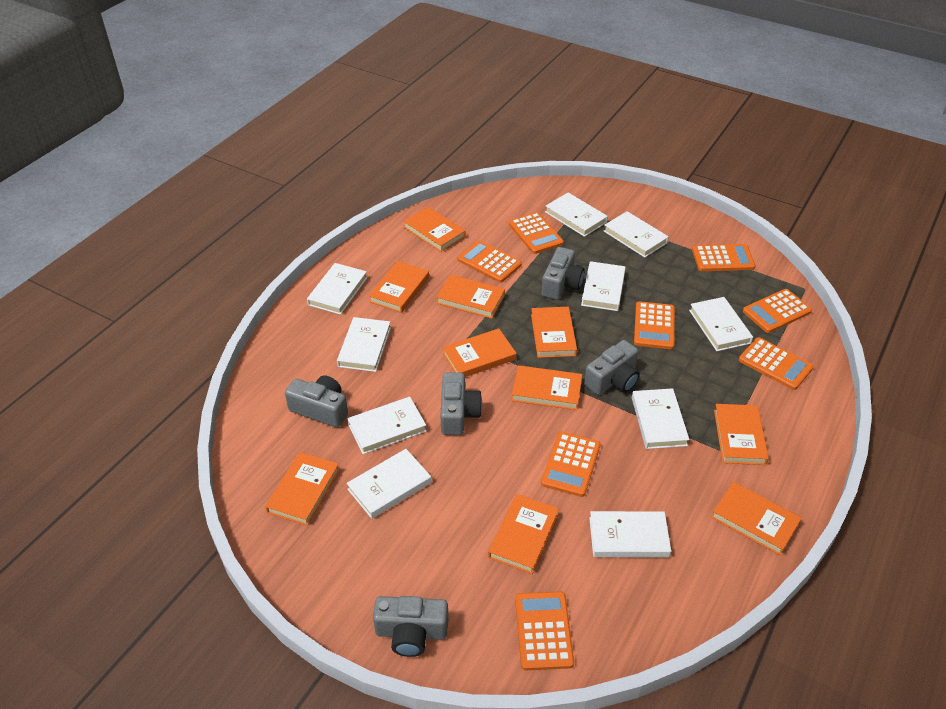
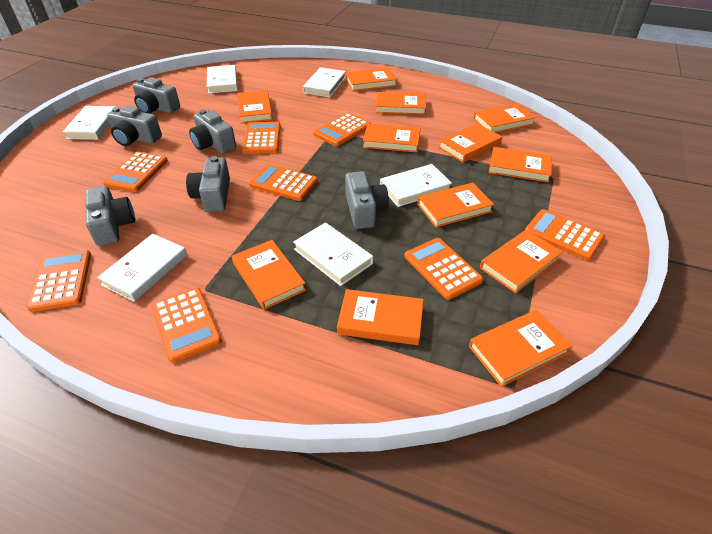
grey camera: [285,376,348,428] [373,596,449,657] [440,372,482,435] [542,247,585,300] [584,340,640,395] = 5 -> [85,186,135,246] [107,106,162,146] [132,77,180,114] [186,156,230,212] [189,109,236,154] [345,171,389,229] = 6
orange book: [265,452,340,526] [369,261,429,313] [403,207,466,252] [436,275,505,319] [443,328,516,377] [488,494,559,574] [512,365,582,410] [531,307,577,358] [711,482,802,555] [714,404,769,465] = 10 -> [232,240,306,310] [238,90,273,123] [337,289,424,345] [346,68,397,91] [363,123,421,152] [376,92,426,115] [417,183,494,227] [439,123,502,162] [469,310,572,387] [473,103,536,133] [480,230,563,293] [489,147,552,183] = 12
white book: [307,263,367,315] [337,317,391,372] [347,397,427,454] [347,449,431,519] [545,193,608,237] [581,261,626,311] [589,511,671,558] [604,211,669,258] [632,388,689,449] [689,297,753,351] = 10 -> [63,106,116,140] [97,234,187,302] [207,65,238,93] [293,222,373,286] [303,67,346,97] [380,164,452,207] = 6

